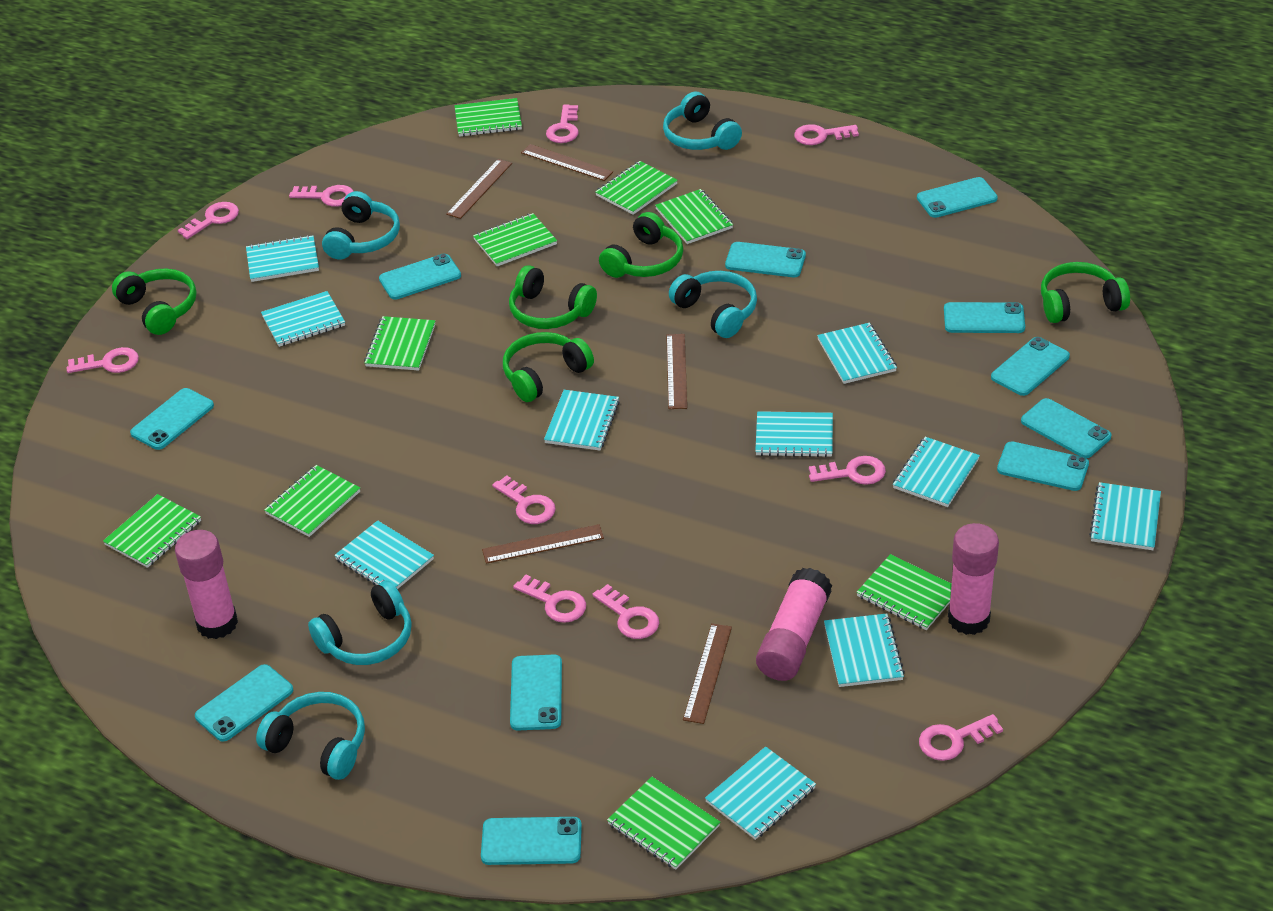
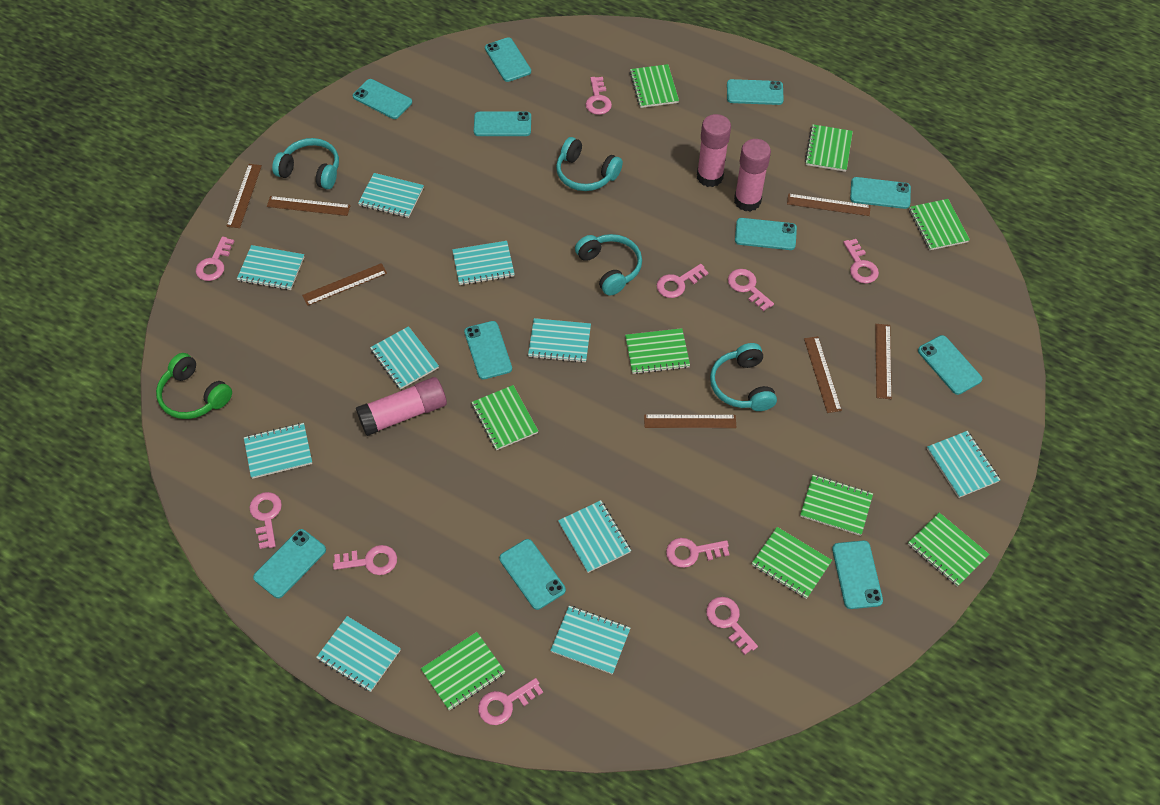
brown ruler: [446,159,512,219] [482,524,604,564] [521,144,613,181] [666,334,687,409] [683,623,732,724] = 5 -> [227,164,262,228] [267,196,351,216] [302,263,387,306] [644,414,737,428] [787,194,871,216] [804,336,842,413] [875,324,892,399] = 7
green headphones: [112,269,197,335] [503,332,594,402] [509,265,597,329] [599,212,683,278] [1041,262,1130,323] = 5 -> [156,353,232,419] = 1
turquoise headphones: [256,692,365,780] [308,580,412,665] [322,191,400,260] [663,92,742,150] [669,271,757,338] = 5 -> [272,138,339,189] [556,137,623,191] [575,234,642,296] [710,343,777,411] = 4

